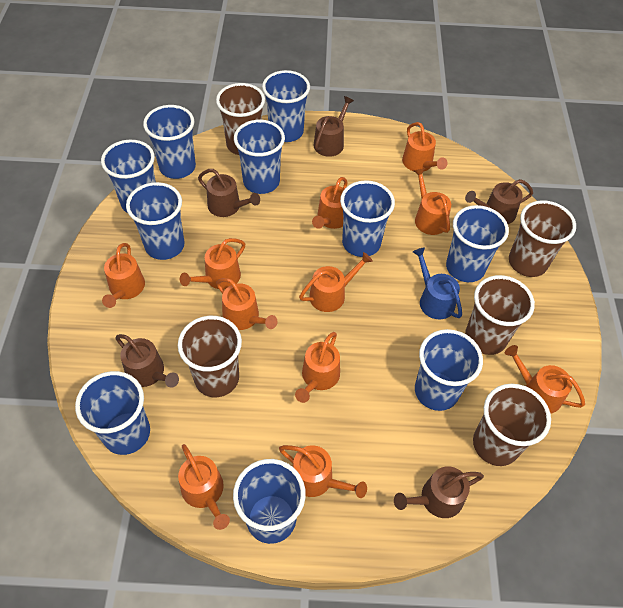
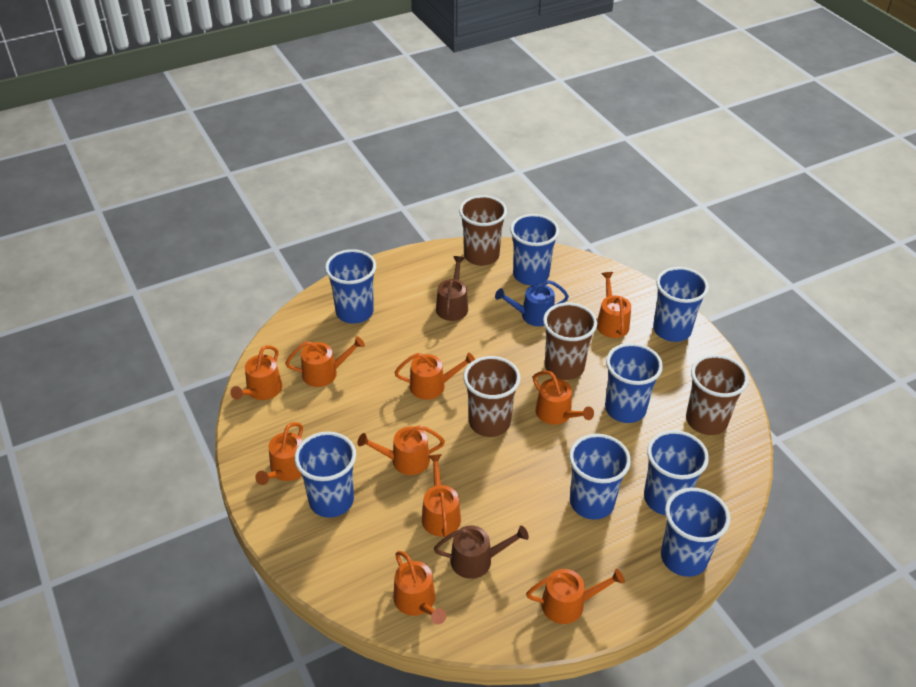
blue cup: [75,371,150,455] [101,140,156,213] [126,182,184,260] [143,105,196,179] [233,459,306,544] [234,120,285,194] [262,70,310,142] [340,180,395,257] [415,329,483,411] [446,205,509,282] = 10 -> [294,432,356,518] [325,249,376,324] [510,214,559,285] [569,434,631,520] [605,343,663,423] [644,430,709,515] [653,267,709,342] [661,488,730,577] = 8
brown cup: [178,316,242,397] [216,83,265,155] [465,275,535,355] [473,384,551,466] [509,200,576,277] = 5 -> [459,195,507,266] [463,356,521,437] [543,303,597,380] [686,354,749,435] = 4
brown watering can: [115,334,179,388] [198,169,260,217] [314,96,354,157] [394,466,484,518] [465,179,533,224] = 5 -> [434,525,529,579] [436,256,468,321] = 2
orange watering can: [102,243,145,308] [178,444,230,530] [180,238,245,289] [216,278,278,330] [279,445,367,498] [295,332,340,403] [299,252,373,312] [312,177,347,229] [402,122,448,172] [414,168,451,235] [505,345,585,414] = 11 -> [230,345,282,400] [255,422,303,485] [285,336,365,387] [358,425,445,475] [393,551,446,625] [394,353,475,400] [422,454,461,537] [526,569,625,624] [533,371,594,425] [597,272,631,338] = 10

